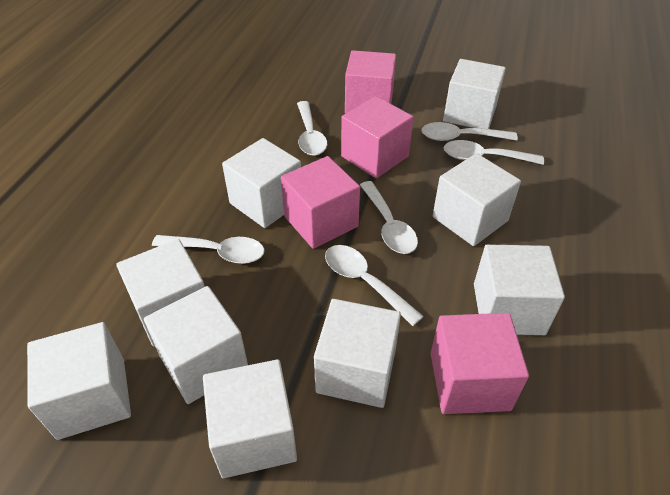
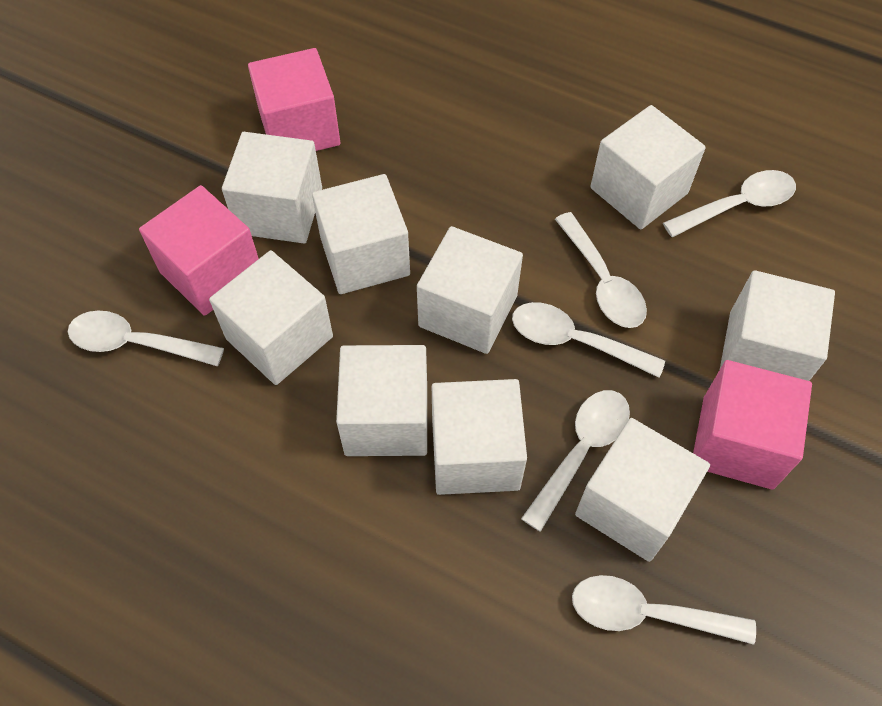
pink cube: [281,156,360,249] [341,96,413,178] [345,50,396,113] [431,313,529,414] = 4 -> [139,185,259,316] [248,48,340,151] [693,360,812,490] = 3

